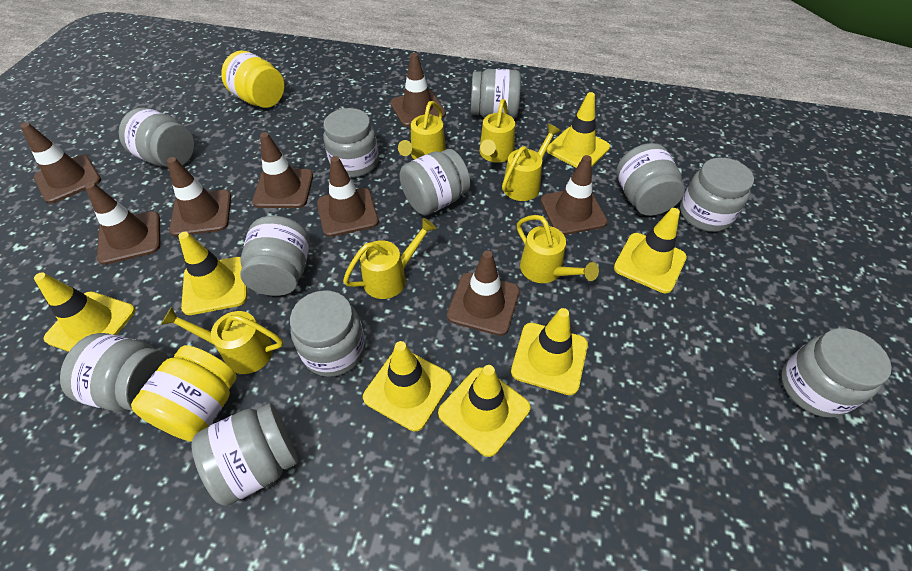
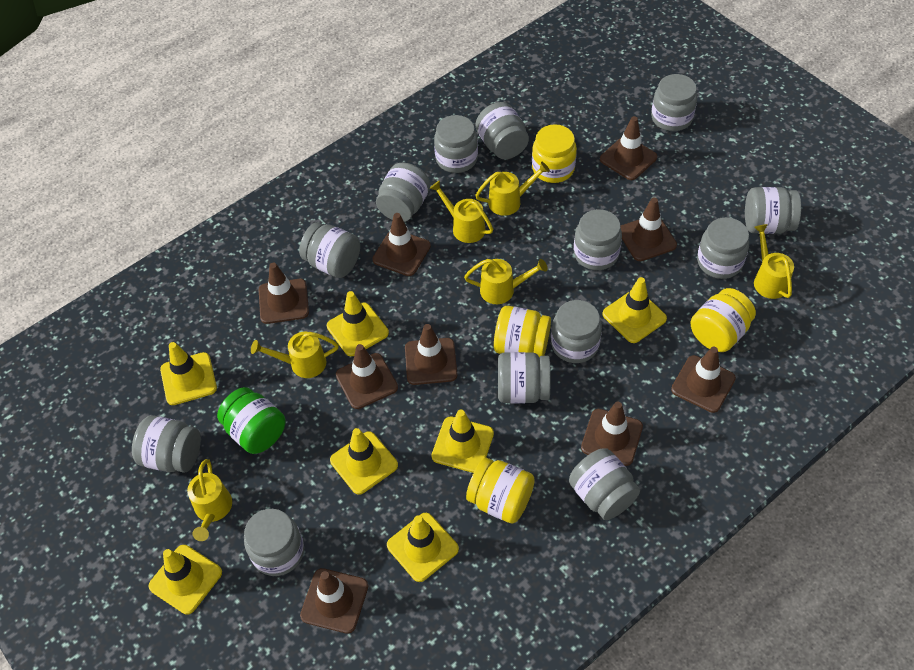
brown traffic cone: [20,123,101,203] [85,182,160,265] [167,157,231,236] [252,132,313,208] [317,156,379,237] [390,53,446,127] [447,250,520,336] [540,155,608,235] = 8 -> [259,263,309,324] [300,568,368,634] [336,344,398,409] [372,213,431,276] [405,324,457,385] [581,402,643,466] [600,116,657,180] [620,197,677,261] [671,347,736,413] = 9
green jar: none = 0 -> [217,387,285,454] = 1
grey jar: [60,333,169,412] [119,107,195,167] [191,403,298,506] [240,216,309,296] [290,290,366,377] [323,108,379,177] [400,149,470,215] [471,69,521,119] [616,143,685,216] [680,158,754,232] [781,328,892,418] = 11 -> [132,415,201,473] [244,509,304,576] [299,222,360,278] [376,163,430,222] [434,115,478,173] [476,102,529,159] [498,352,551,403] [551,300,602,363] [569,448,640,520] [574,209,622,270] [651,74,697,131] [697,217,749,279] [745,187,801,234] = 13
yellow jar: [131,345,237,442] [221,51,285,108] = 2 -> [466,458,535,523] [494,306,551,358] [532,124,577,183] [691,288,756,352] = 4

